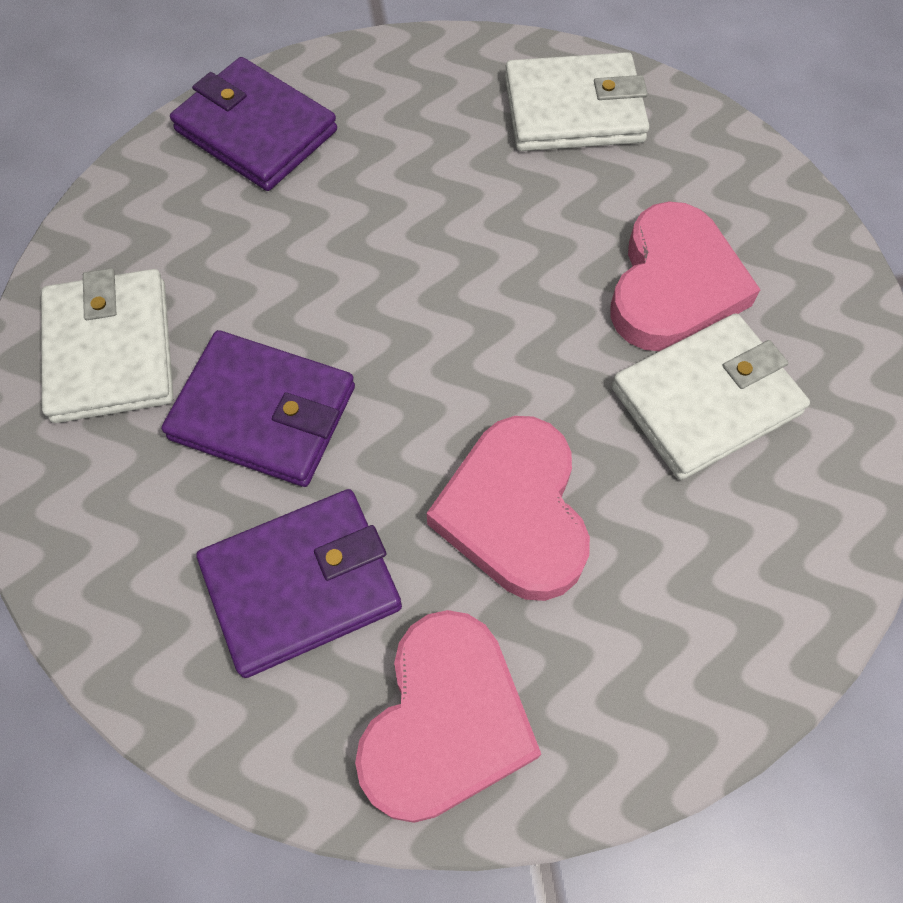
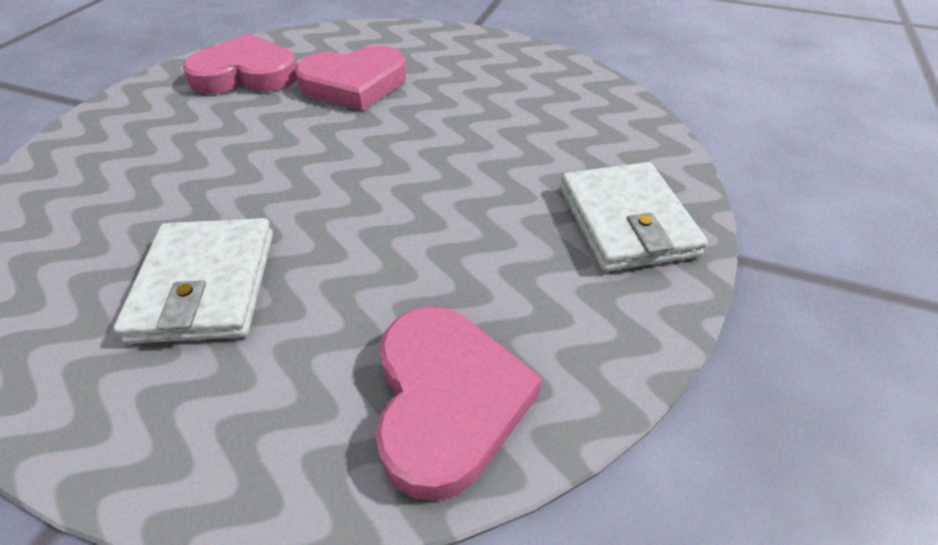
purple wallet: [161,330,355,487] [170,57,337,191] [196,489,402,678] = 3 -> none = 0
white wallet: [41,268,174,423] [505,52,649,151] [612,313,810,480] = 3 -> [113,218,273,344] [560,162,708,272] = 2

